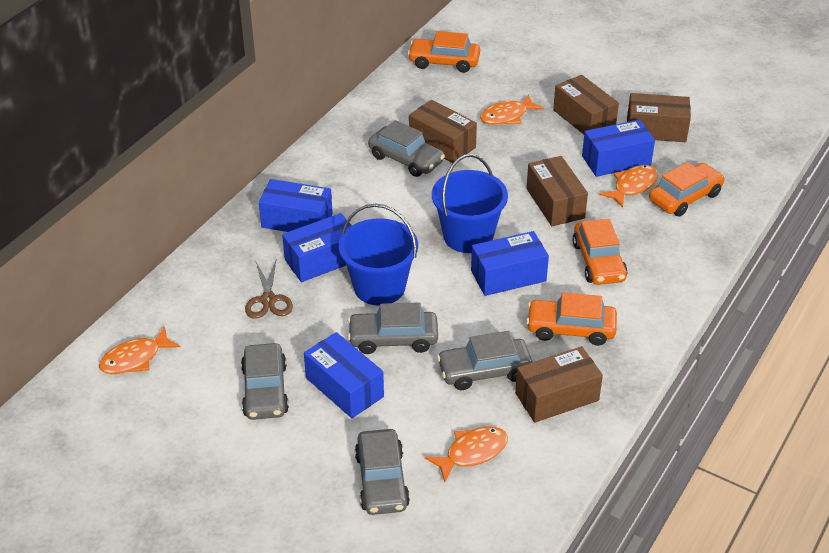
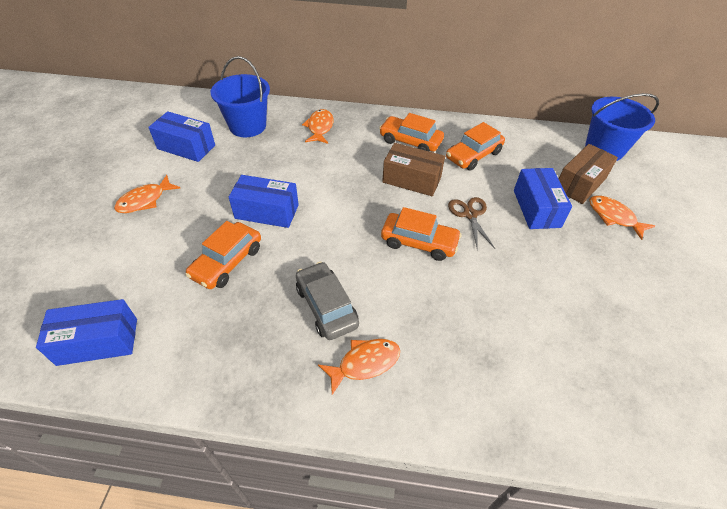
blue box: [259,179,333,232] [282,213,352,282] [304,332,384,418] [471,231,549,296] [582,120,655,177] = 5 -> [36,299,137,366] [148,111,215,162] [229,175,299,228] [514,168,572,229] = 4
brown box: [409,100,477,163] [515,346,603,423] [527,156,588,226] [553,75,619,134] [627,93,691,142] = 5 -> [382,143,445,196] [559,144,618,204] = 2
grey car: [241,343,289,420] [348,302,438,354] [355,429,410,515] [368,120,445,177] [437,331,533,390] = 5 -> [296,261,359,340] = 1

